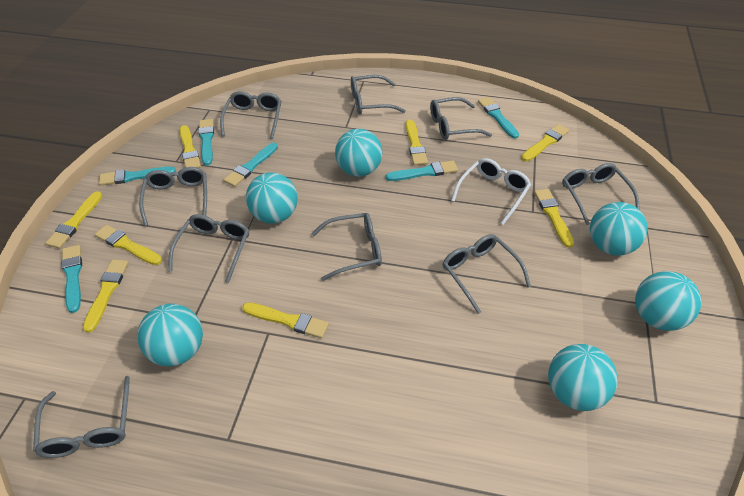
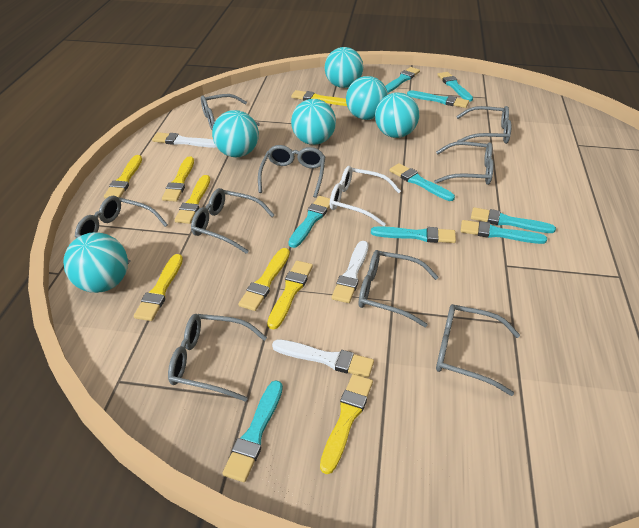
turquoise brush: [61,245,82,313] [99,167,176,186] [198,119,214,166] [223,143,278,187] [385,161,458,181] [478,97,519,139] = 6 -> [222,380,283,482] [288,196,330,248] [371,226,456,243] [385,67,420,93] [389,163,455,201] [407,90,469,108] [437,72,473,102] [461,220,547,244] [471,207,556,233] = 9
white brush: none = 0 -> [152,132,217,148] [272,339,374,378] [331,241,368,303] = 3

